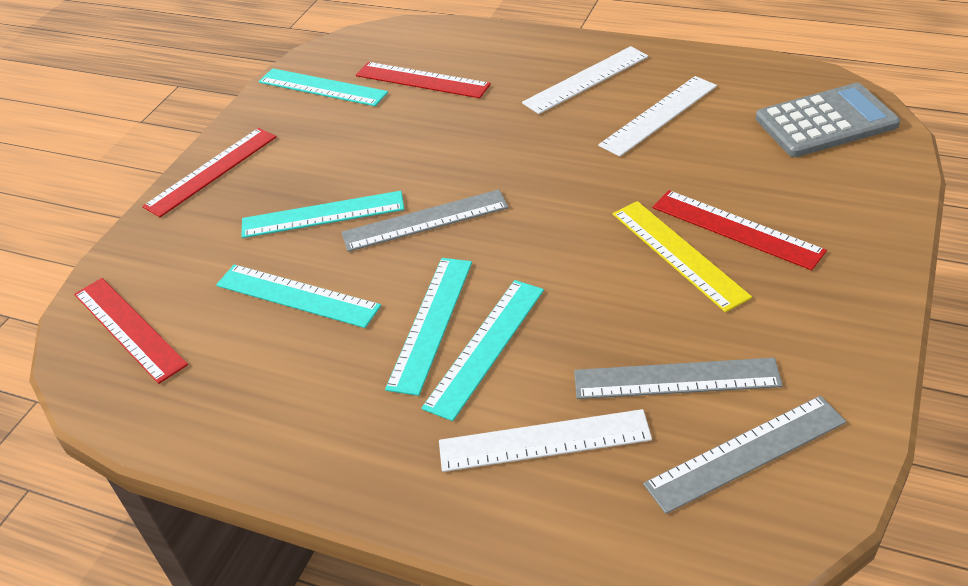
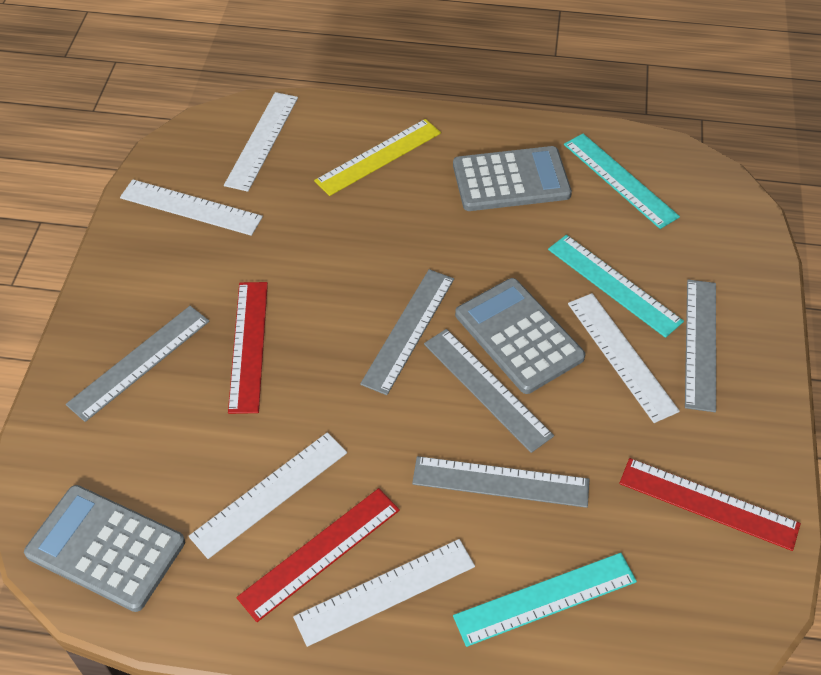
grey calculator: [756,83,900,157] = 1 -> [24,485,185,612] [453,146,572,211] [455,278,585,394] = 3
grey ruler: [342,189,509,252] [574,358,783,399] [643,396,846,514] = 3 -> [66,306,209,422] [360,269,454,395] [412,456,589,508] [424,329,554,453] [685,280,716,412] = 5
red ruler: [74,278,188,384] [142,128,276,217] [356,62,491,98] [652,190,827,270] = 4 -> [228,282,268,414] [236,488,400,622] [619,458,801,551] = 3
turquoise ruler: [216,264,381,328] [241,191,404,238] [259,68,388,106] [385,258,472,396] [422,280,544,421] = 5 -> [453,553,637,647] [548,235,684,338] [564,134,680,229] = 3
white ruler: [439,409,652,472] [522,46,648,114] [598,76,717,156] = 3 -> [120,179,263,236] [189,432,347,559] [224,92,298,192] [293,539,475,647] [568,293,680,423] = 5

